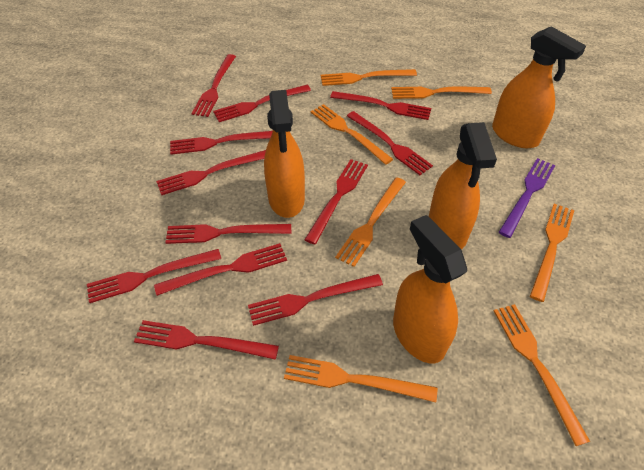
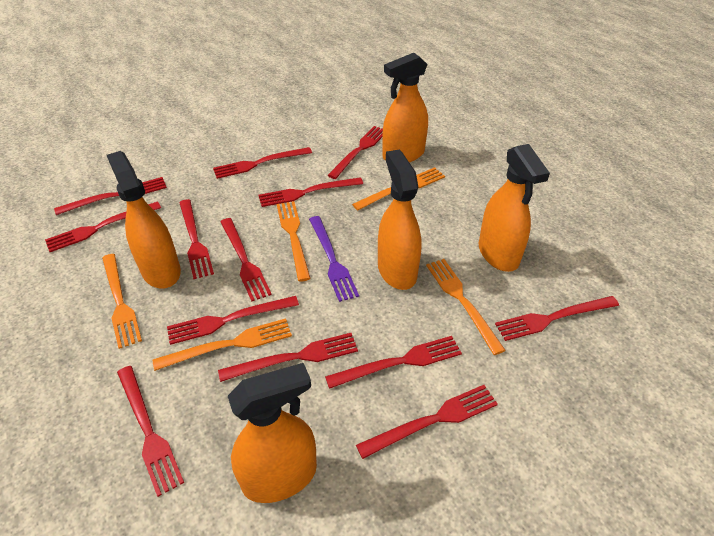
orange fork: [284,355,437,403] [311,104,393,165] [321,69,417,86] [335,177,406,267] [391,87,492,99] [494,304,590,446] [530,204,574,302] = 7 -> [102,254,142,349] [153,318,292,371] [277,201,311,282] [352,167,445,211] [426,259,506,355] = 5
orange spray bottle: [264,90,305,218] [393,215,467,363] [429,122,497,249] [492,26,586,148] = 4 -> [107,151,181,289] [228,363,317,503] [378,150,422,290] [382,53,428,163] [479,144,550,272] = 5
red fork: [87,249,221,303] [134,320,279,360] [154,243,287,296] [156,150,266,195] [165,224,291,244] [170,131,273,155] [191,54,236,117] [213,85,311,122] [248,274,383,326] [304,159,368,244] [330,91,431,120] [347,111,433,175] = 12 -> [45,202,161,252] [54,177,167,215] [117,366,184,497] [167,296,299,345] [179,199,214,279] [213,147,312,179] [218,333,358,382] [221,218,272,301] [259,177,363,207] [325,336,462,389] [327,126,383,179] [356,385,498,459] [495,296,619,341] = 13

